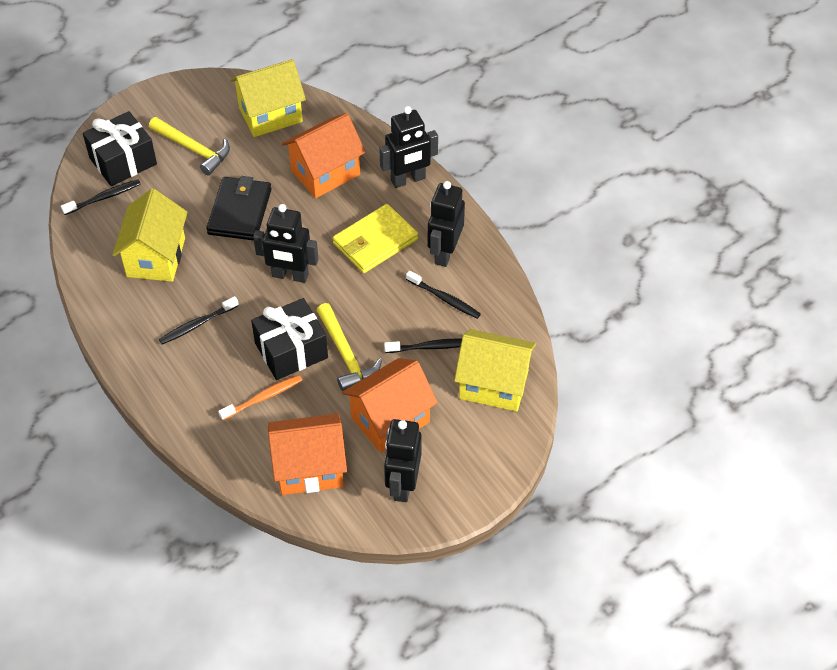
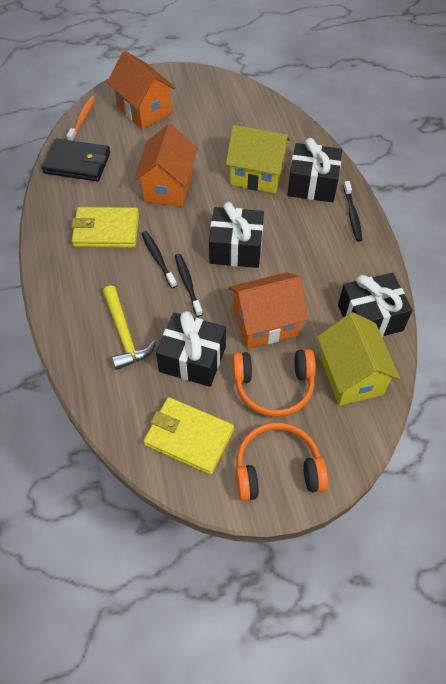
black gift: [83,111,157,186] [251,298,328,380] = 2 -> [156,311,226,387] [209,202,264,268] [288,138,342,202] [338,273,412,337] = 4
black robot: [253,204,319,283] [379,106,438,188] [384,419,422,502] [428,181,465,267] = 4 -> none = 0
black toothbrush: [61,180,141,215] [159,296,239,345] [384,338,462,353] [406,271,481,319] = 4 -> [141,231,177,288] [175,254,203,317] [343,181,362,242] = 3
orange headphones: none = 0 -> [232,349,316,417] [236,423,328,501] = 2
yellow hammer: [149,117,230,175] [317,303,382,392] = 2 -> [103,285,156,370] = 1
yellow house: [112,189,188,282] [230,59,306,137] [454,329,536,412] = 3 -> [226,125,291,194] [317,312,400,406] = 2
yellow wallet: [333,204,418,273] = 1 -> [71,207,139,248] [143,397,234,475] = 2

